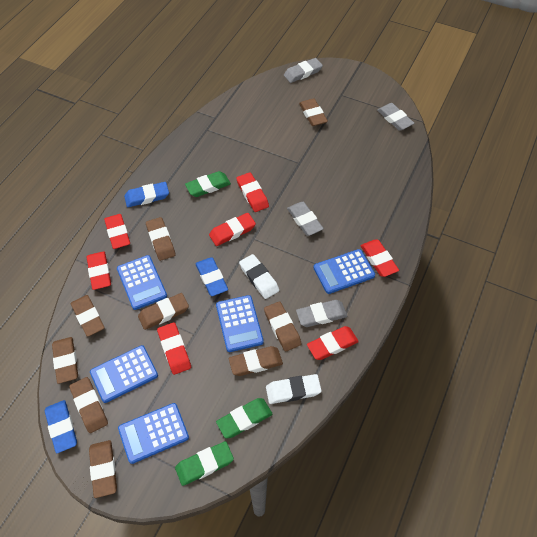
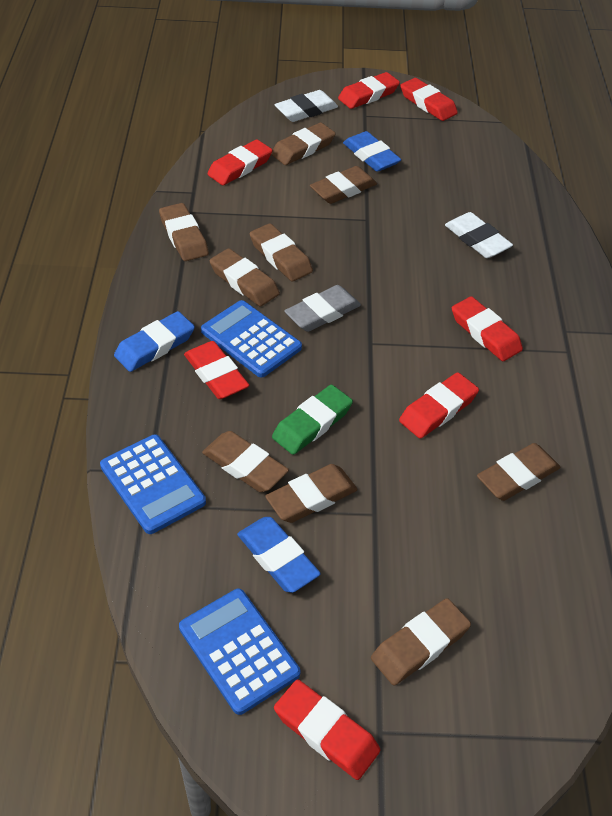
blue calculator: [90,345,158,403] [117,255,167,310] [118,403,189,464] [216,295,264,352] [313,249,375,294] = 5 -> [100,435,206,534] [179,589,300,715] [201,300,302,378] = 3
green eraser: [175,441,234,486] [185,171,231,197] [216,398,272,438] = 3 -> [272,385,353,455] = 1
grey eraser: [284,58,323,83] [287,202,324,236] [296,300,347,327] [377,103,414,131] = 4 -> [284,285,361,332] = 1

